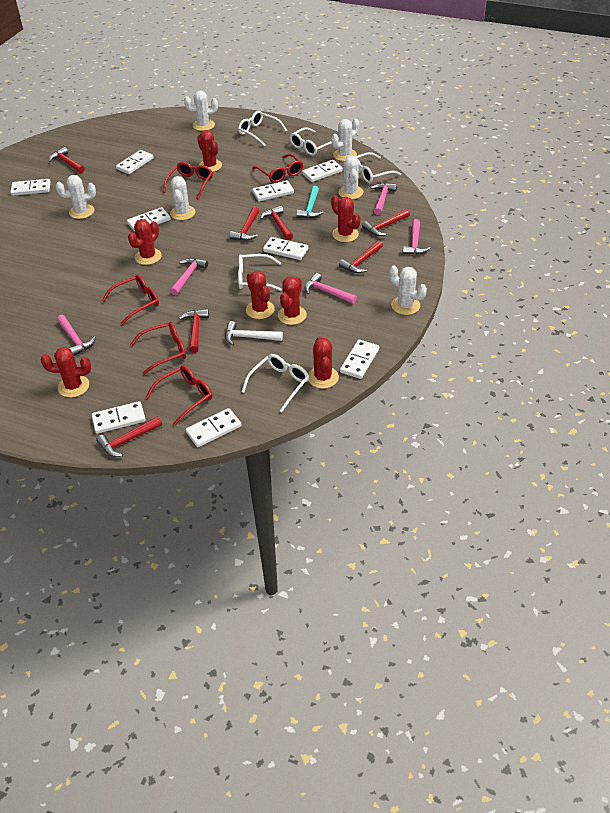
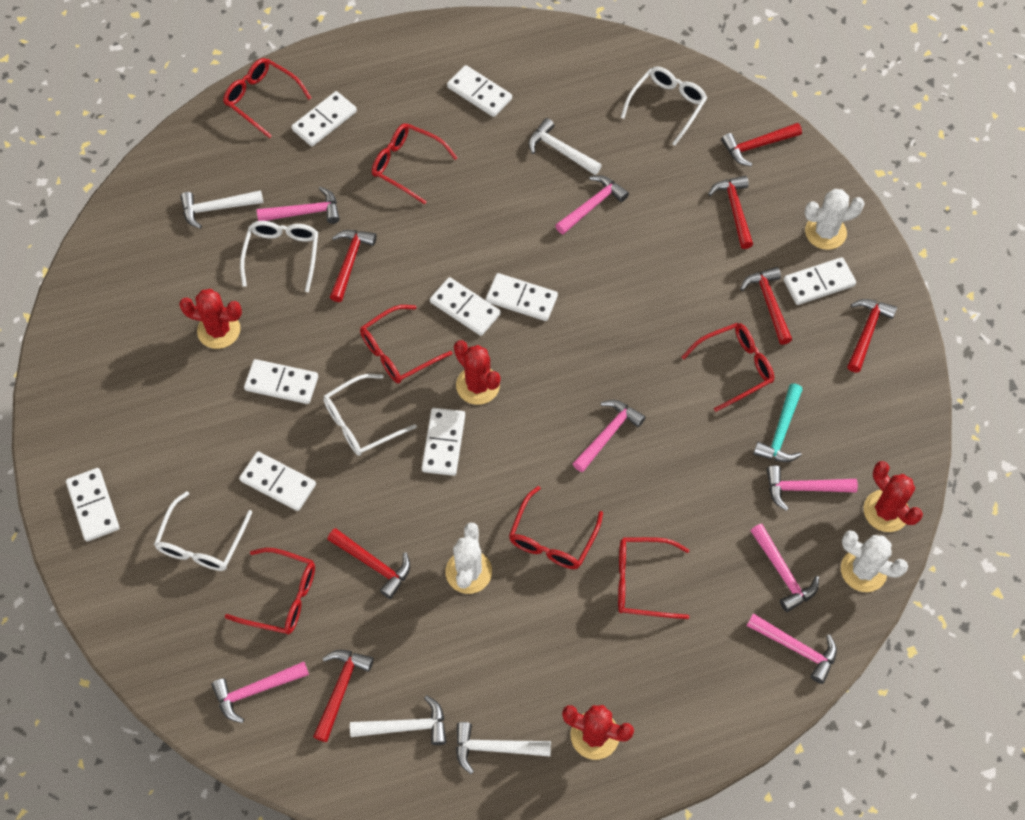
pink hammer: [57,315,96,356] [170,258,208,295] [305,273,357,304] [371,183,397,215] [403,219,431,255] = 5 -> [211,662,309,723] [257,186,340,224] [555,175,629,235] [572,400,646,472] [747,613,837,684] [750,524,819,612] [767,466,858,511] = 7
red cactus: [41,347,91,398] [128,219,162,265] [197,130,222,172] [246,271,275,319] [278,276,307,325] [308,336,339,389] [331,195,361,242] = 7 -> [179,289,242,349] [454,340,500,405] [562,705,634,760] [864,461,923,532] = 4
red glasses: [102,275,159,325] [130,322,186,375] [146,365,212,426] [163,162,213,199] [252,154,303,183] = 5 -> [223,58,311,138] [225,548,315,634] [360,305,453,383] [372,123,457,204] [509,486,603,569] [618,537,689,619] [682,323,774,412] = 7
white cactus: [56,175,96,219] [170,176,195,220] [184,90,218,131] [331,119,359,161] [339,156,363,199] [389,266,427,315] = 6 -> [446,522,492,594] [804,189,865,250] [841,530,908,592] = 3
white glasses: [238,111,287,146] [238,254,282,291] [242,354,309,412] [290,127,332,156] [355,152,401,183] = 5 -> [154,491,252,571] [240,221,318,292] [323,374,417,456] [621,67,707,146] = 4
white hammer: [225,321,283,345] = 1 -> [180,190,263,229] [350,695,446,745] [456,722,551,774] [528,118,602,175] = 4

